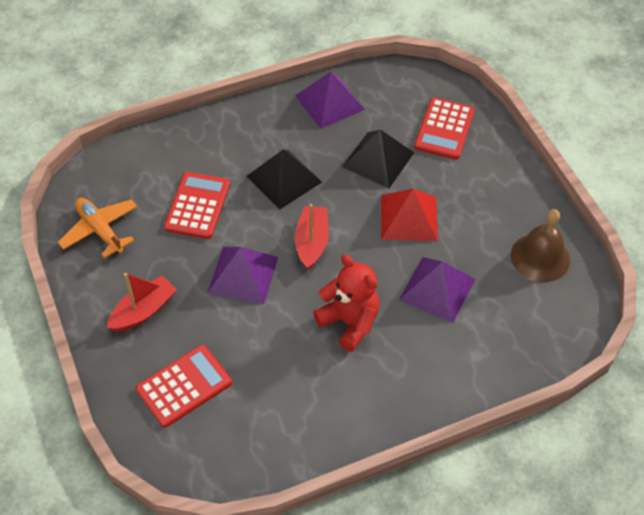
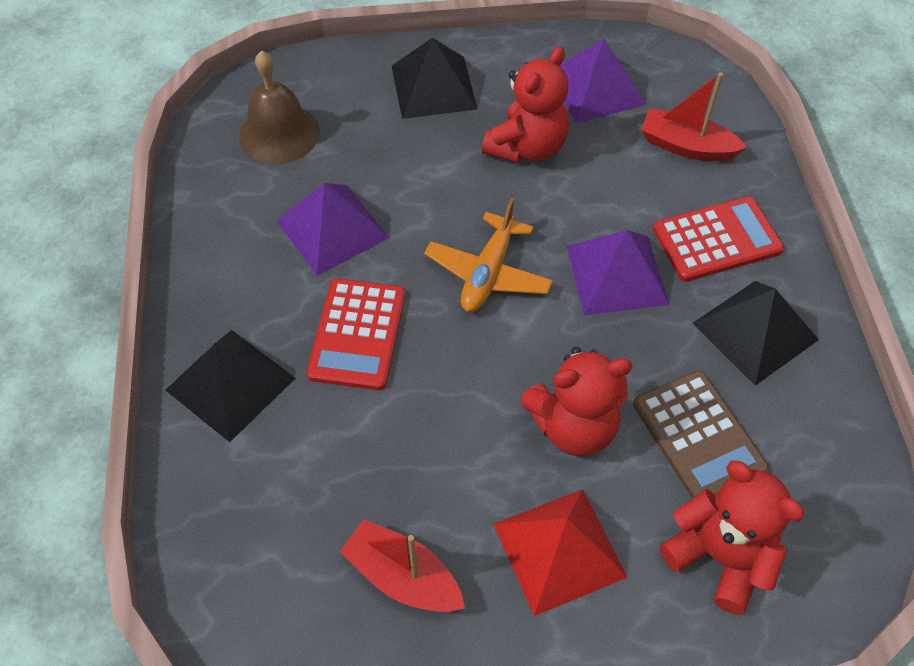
black pyramid: [246,149,322,209] [342,130,414,188] = 2 -> [166,330,295,442] [392,38,477,119] [692,281,819,386] = 3
brown calculator: none = 0 -> [633,370,769,499] = 1
red calculator: [136,345,232,428] [164,172,230,239] [414,97,475,160] = 3 -> [307,278,406,390] [653,196,784,282] = 2
red teddy bear: [313,255,379,352] = 1 -> [482,47,569,163] [521,347,633,456] [660,460,805,615] = 3

